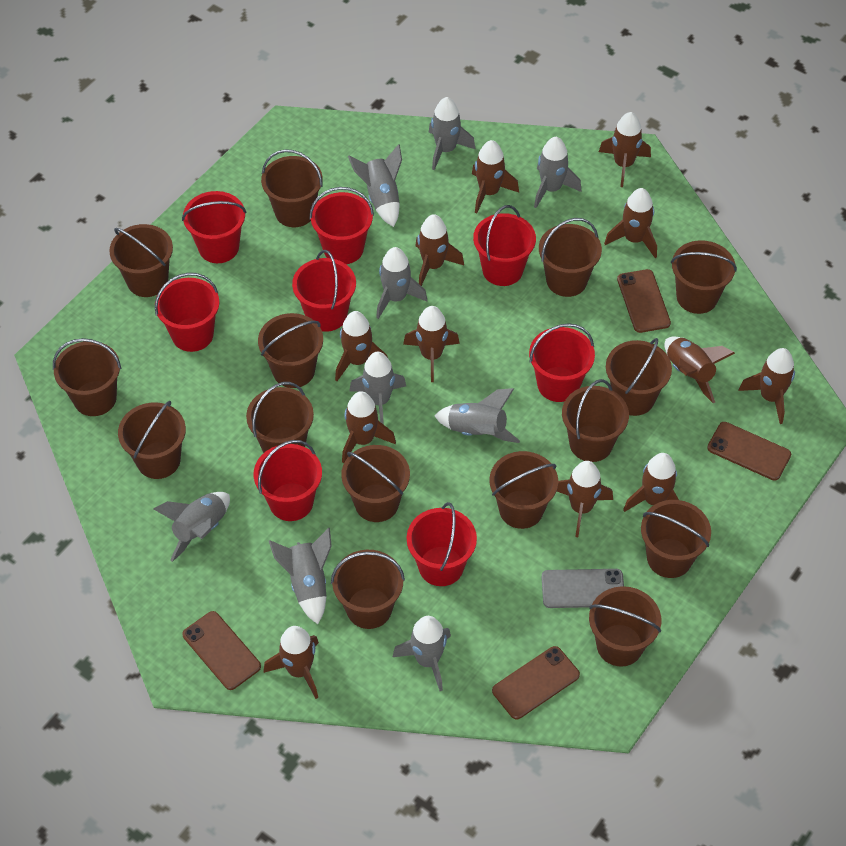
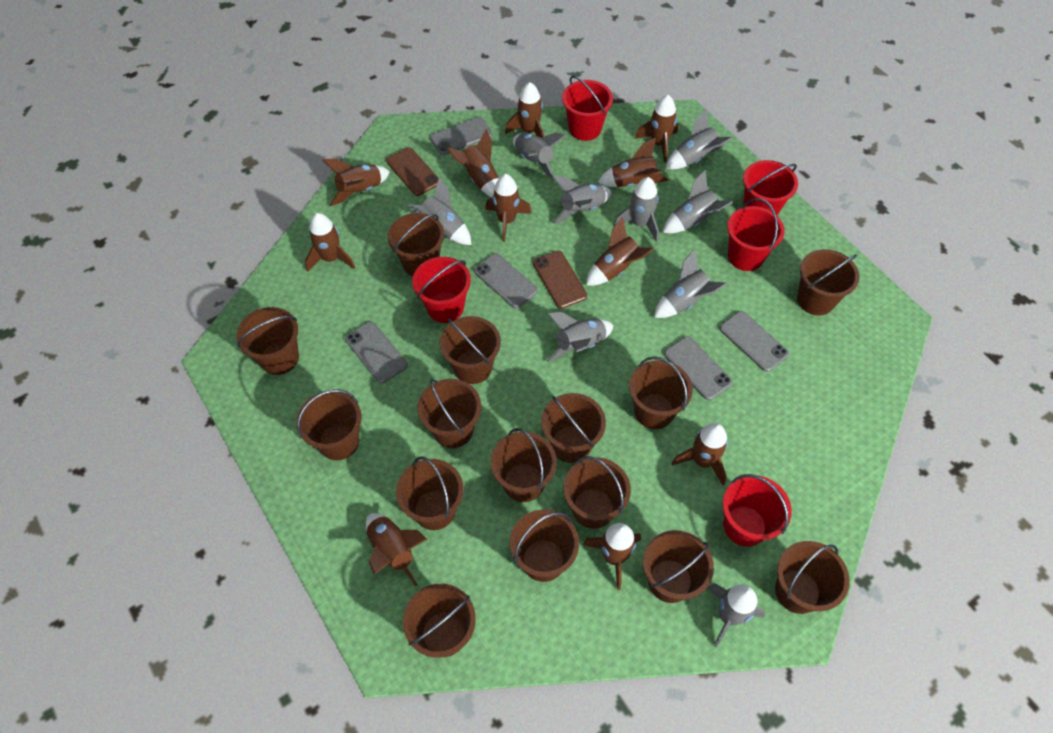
brown phone: [182,611,261,690] [492,646,580,719] [617,269,671,333] [707,422,791,481] = 4 -> [386,147,439,196] [533,251,587,309] = 2
brown rocket: [264,626,319,699] [335,311,388,381] [342,391,396,463] [403,306,460,382] [415,214,464,286] [472,140,519,213] [557,461,613,537] [599,112,651,187] [604,188,657,258] [623,453,679,512] [664,336,735,403] [738,348,795,424] = 12 -> [305,213,355,272] [323,158,390,206] [366,513,428,586] [447,129,499,198] [485,174,532,242] [505,82,544,138] [583,523,641,590] [586,217,654,286] [598,138,668,187] [635,95,678,163] [672,423,728,485] = 11
grey phone: [541,569,624,608] = 1 -> [345,321,408,383] [430,117,492,155] [474,254,538,309] [664,336,733,400] [719,311,789,372] = 5
red bucket: [155,273,219,352] [182,191,246,263] [254,440,322,521] [292,250,356,332] [309,187,374,264] [407,502,477,586] [473,205,536,286] [529,323,595,402] = 8 -> [412,257,471,323] [562,76,613,141] [723,474,792,547] [727,198,785,271] [743,160,798,215] = 5

